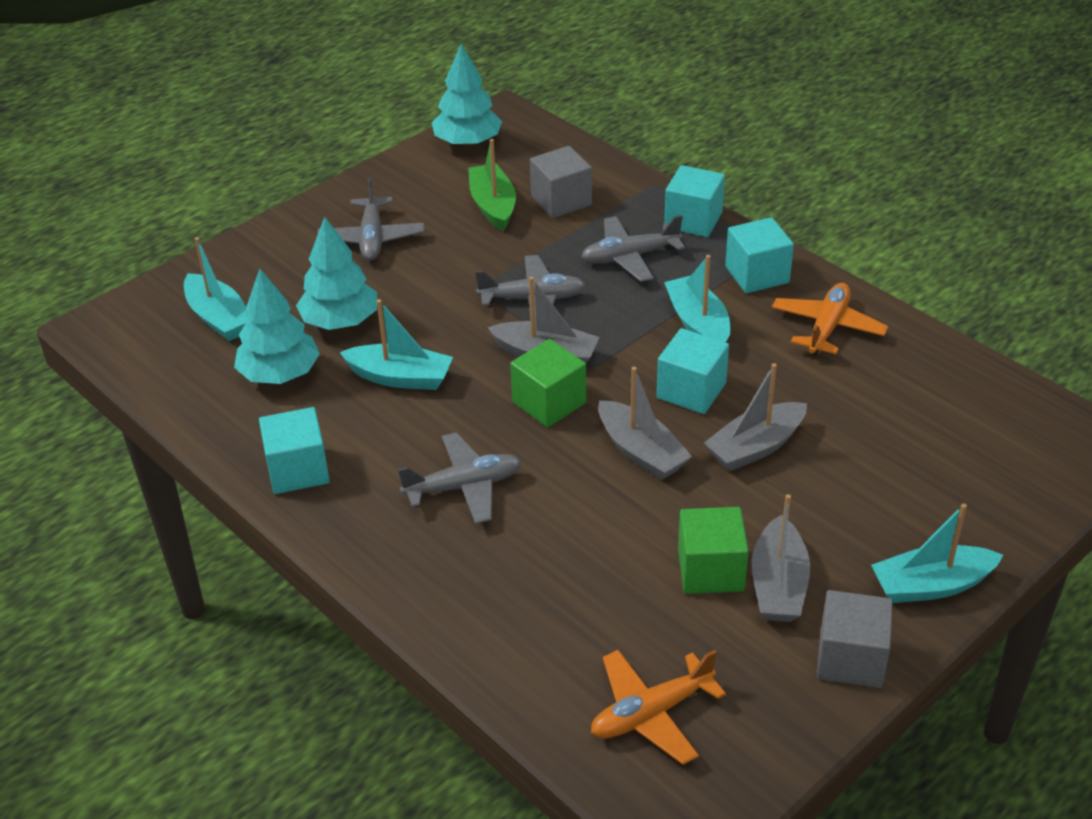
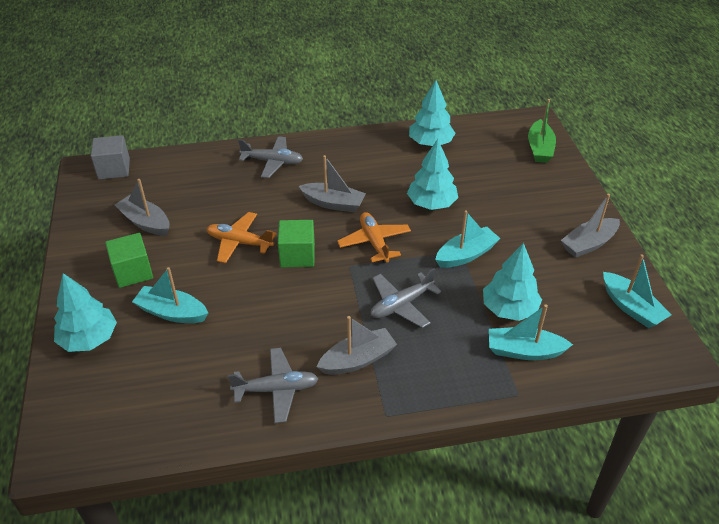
grey cube: [530,146,592,218] [817,590,893,688] = 2 -> [91,135,130,180] = 1
grey plane: [317,178,424,261] [398,432,522,524] [475,255,586,321] [581,215,685,282] = 4 -> [228,348,318,423] [238,136,303,178] [371,268,441,328] = 3
turquoise cube: [259,407,330,494] [657,328,729,414] [664,165,725,237] [725,217,794,293] = 4 -> none = 0
turquoise tree: [234,269,320,384] [296,217,377,330] [432,44,502,147] = 3 -> [54,273,117,352] [407,139,458,210] [409,80,456,146] [483,243,542,321] = 4

